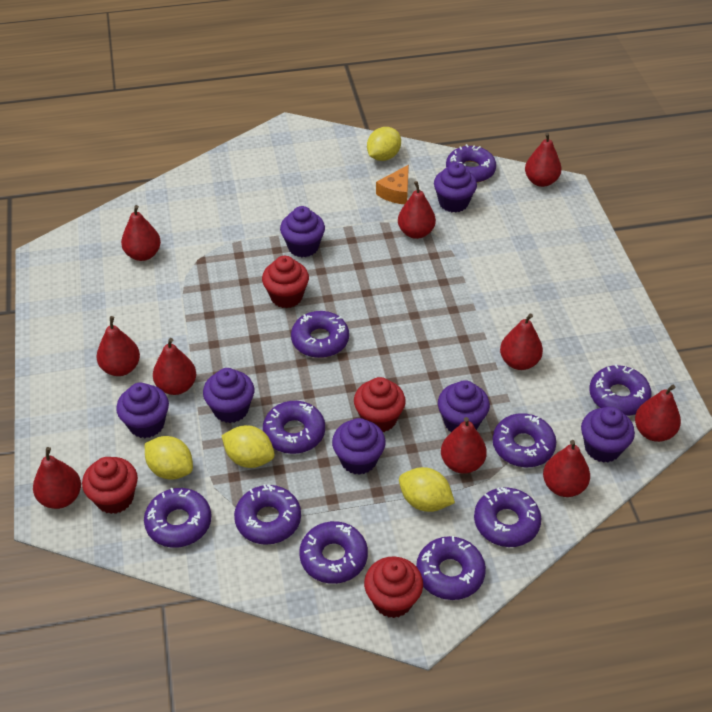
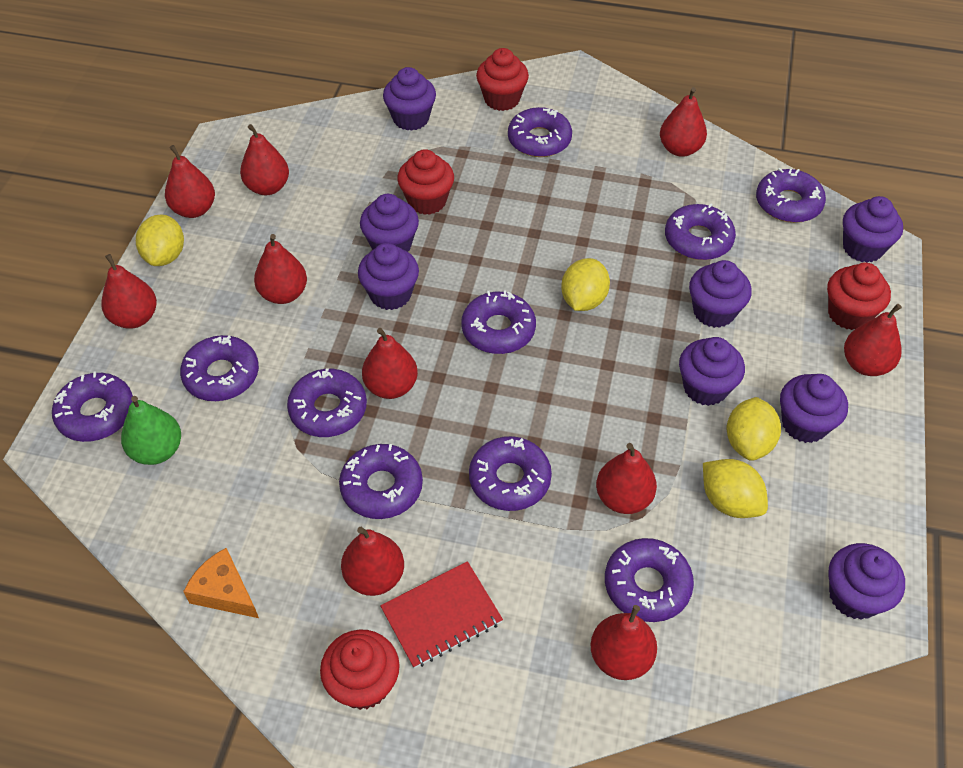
green pear: none = 0 -> [121,396,181,465] = 1
purple cupcake: [116,383,169,438] [203,368,254,423] [280,206,325,257] [332,418,386,475] [434,162,477,213] [438,380,490,432] [581,406,635,463] = 7 -> [358,243,419,310] [360,194,419,252] [383,67,436,131] [679,337,745,406] [689,260,752,328] [780,374,848,443] [828,543,905,620] [843,196,903,263] = 8
red notebook: none = 0 -> [380,561,503,668] = 1

